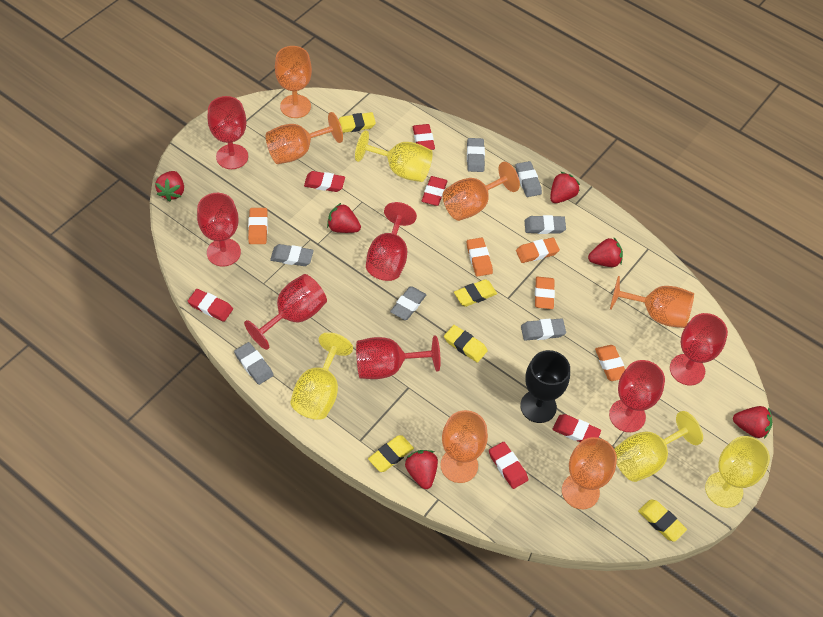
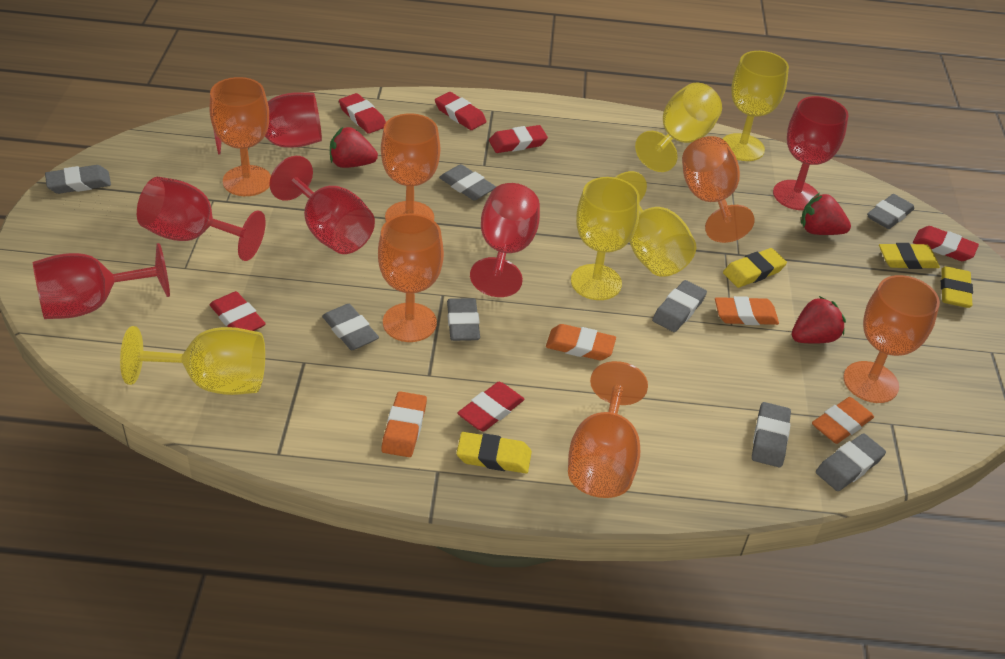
black goblet: [520,350,570,423] = 1 -> none = 0
grey eraser: [234,342,274,385] [270,244,314,266] [390,286,426,320] [467,138,485,172] [515,161,542,197] [521,318,566,341] [525,215,566,234] = 7 -> [45,165,111,194] [322,304,379,350] [439,164,496,201] [447,298,480,341] [652,280,707,332] [752,402,791,467] [816,433,886,491] [867,194,914,229] = 8
orange eraser: [248,208,268,244] [467,238,493,277] [516,238,560,263] [535,277,555,309] [595,345,625,381] = 5 -> [381,391,427,457] [546,324,616,361] [715,296,779,325] [812,397,874,444] = 4
red goblet: [197,193,241,267] [207,96,248,169] [244,274,327,350] [356,335,441,379] [366,202,417,281] [609,360,665,432] [670,313,728,385] = 7 -> [33,243,170,319] [137,177,266,261] [213,92,322,155] [269,156,375,254] [470,183,540,297] [773,96,848,210] = 6
red strawberry: [155,171,184,202] [327,203,361,233] [405,450,438,489] [550,172,580,203] [588,238,623,267] [733,406,772,439] = 6 -> [330,127,378,168] [792,296,846,344] [801,193,851,235] = 3
yellow eraser: [338,112,376,133] [368,435,414,472] [444,325,488,363] [454,279,497,307] [638,499,687,542] = 5 -> [456,432,532,473] [723,248,787,288] [879,243,940,269] [941,266,973,308] = 4
yellow goblet: [290,332,353,420] [355,130,433,182] [614,411,703,482] [705,436,770,508] = 4 -> [120,326,265,395] [571,177,639,300] [615,171,696,277] [635,83,722,172] [723,51,789,161] = 5

